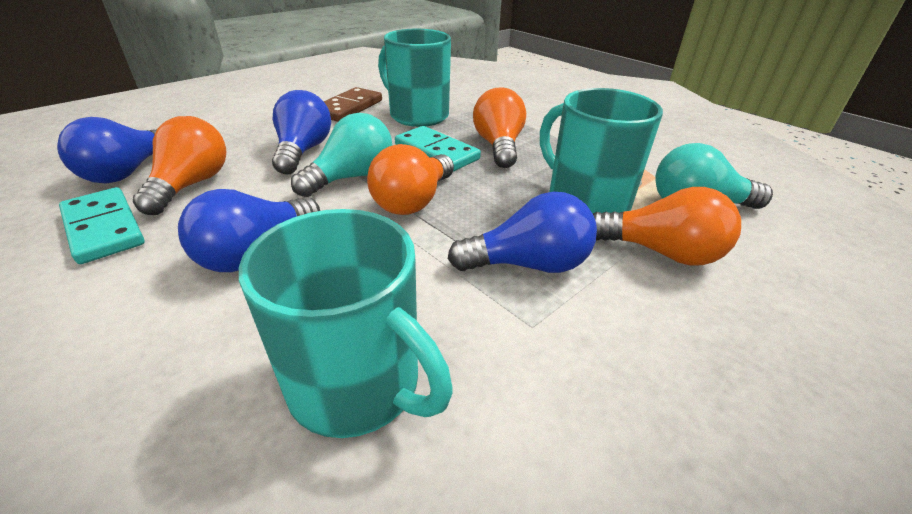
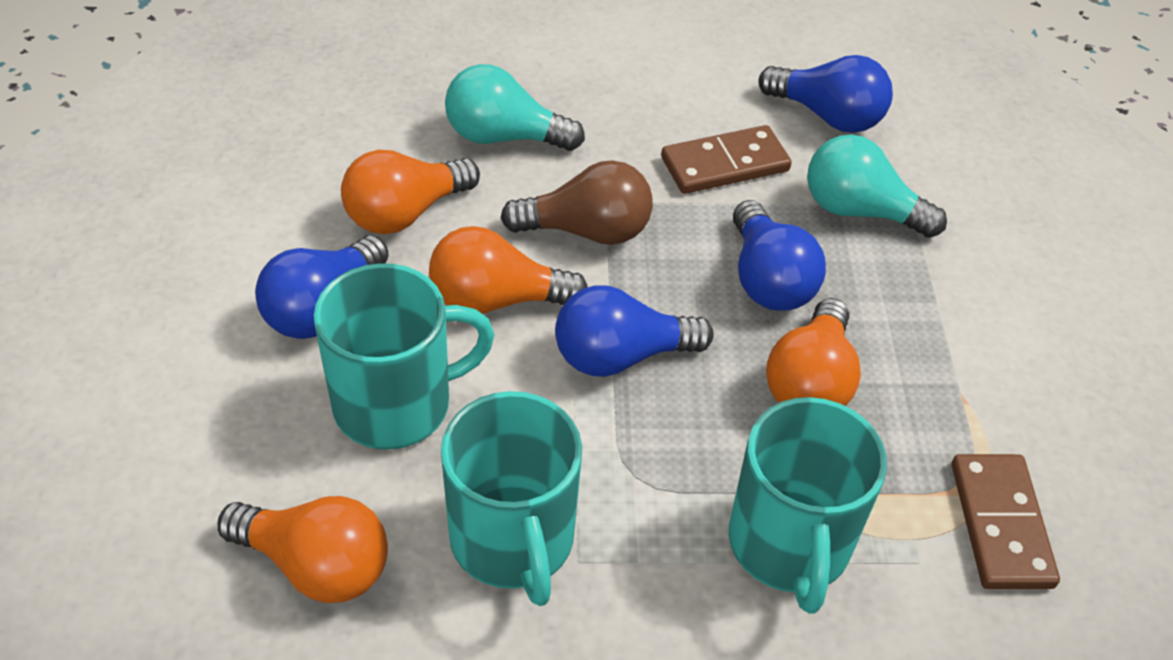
brown domino: [323,87,382,122] = 1 -> [661,125,792,194] [952,454,1060,589] = 2
brown light bulb: none = 0 -> [501,160,653,245] = 1
turquoise domino: [59,187,145,264] [395,126,481,172] = 2 -> none = 0

